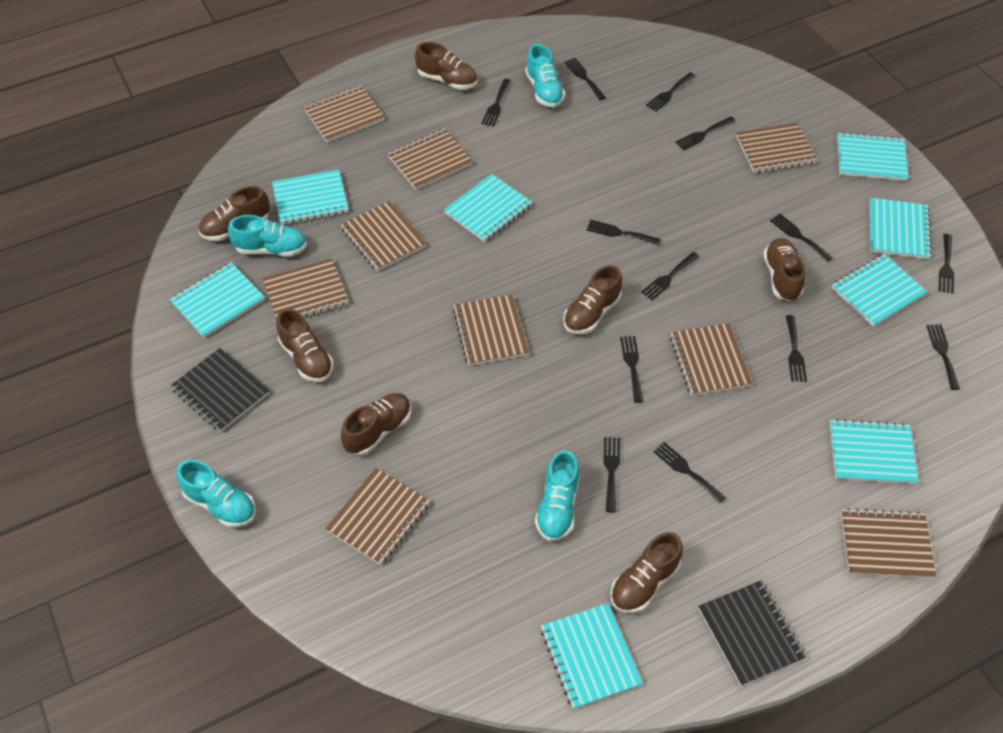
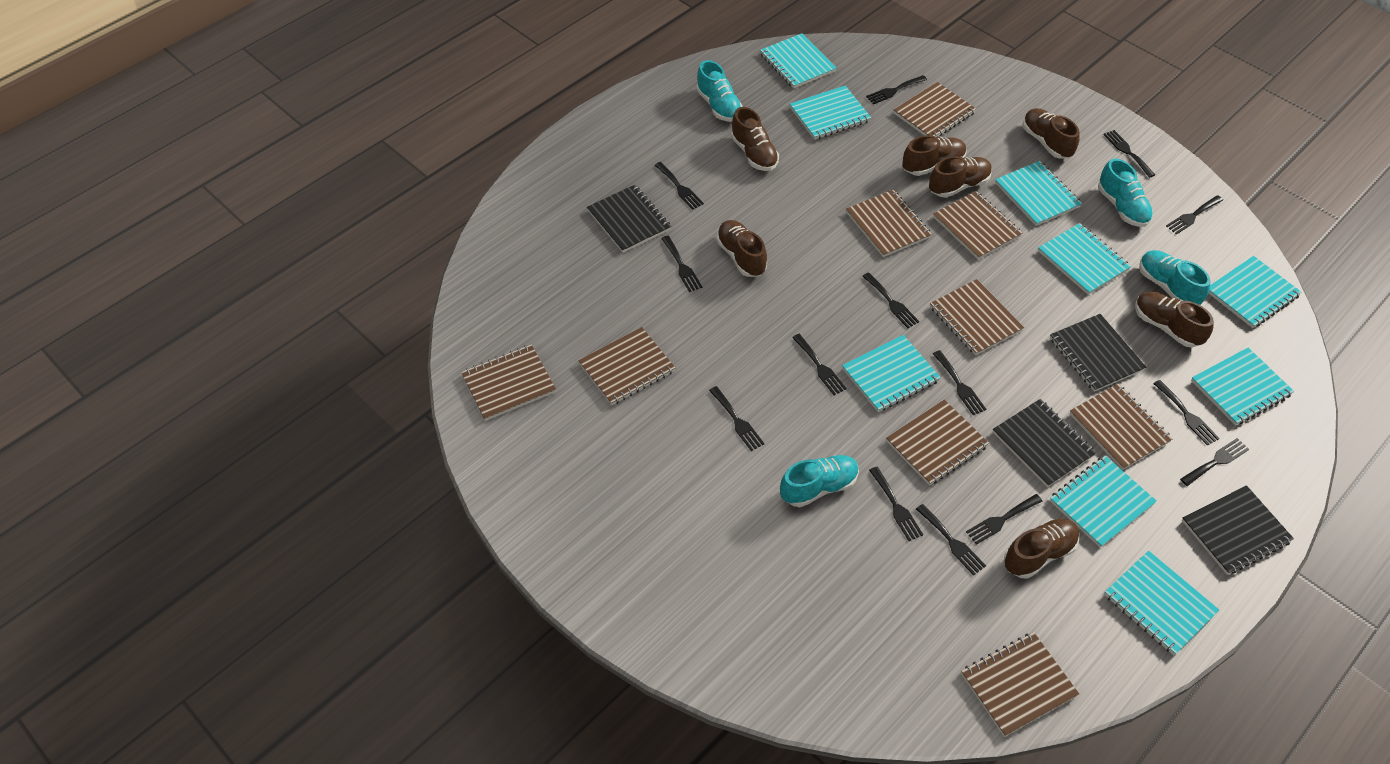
black fork: [482,79,511,127] [564,58,606,100] [587,220,661,245] [603,437,620,513] [620,336,644,403] [641,252,699,300] [646,72,695,112] [653,442,726,504] [675,116,735,150] [770,214,833,262] [786,315,807,382] [926,324,960,390] [939,234,954,294] = 13 -> [655,162,704,210] [661,236,702,292] [709,386,764,451] [792,334,847,395] [862,272,919,328] [866,75,927,104] [869,467,923,541] [916,504,986,575] [933,350,986,415] [966,494,1043,545] [1103,130,1155,178] [1153,380,1220,446] [1166,195,1223,235] [1180,438,1249,486] = 14
black notebook: [170,348,269,432] [698,581,806,686] = 2 -> [587,185,671,253] [993,399,1096,487] [1050,314,1146,392] [1182,485,1294,575] = 4
turquoise notebook: [170,262,265,338] [272,170,349,225] [444,174,532,242] [541,603,643,709] [830,419,919,484] [832,254,927,327] [837,132,908,181] [870,198,932,259] = 8 -> [760,33,836,88] [790,86,871,140] [842,335,941,412] [995,161,1082,226] [1038,223,1131,295] [1050,456,1157,548] [1104,551,1219,655] [1191,347,1294,425] [1209,256,1301,328] = 9

